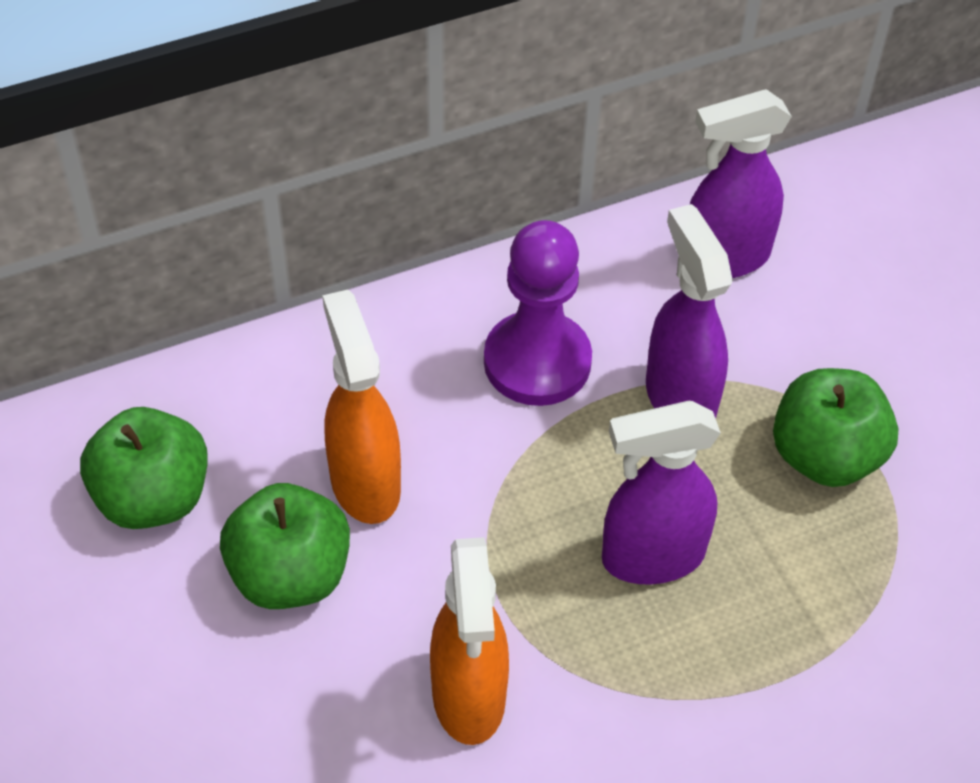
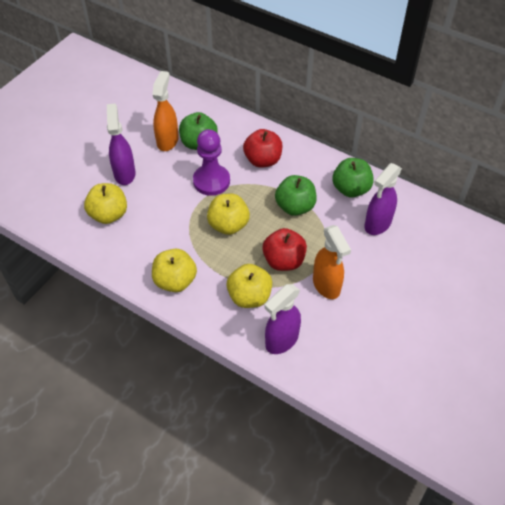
red apple: none = 0 -> [243,129,282,168] [262,228,307,271] = 2
yellow apple: none = 0 -> [84,183,127,224] [152,249,197,292] [207,194,250,235] [227,264,272,308] = 4

